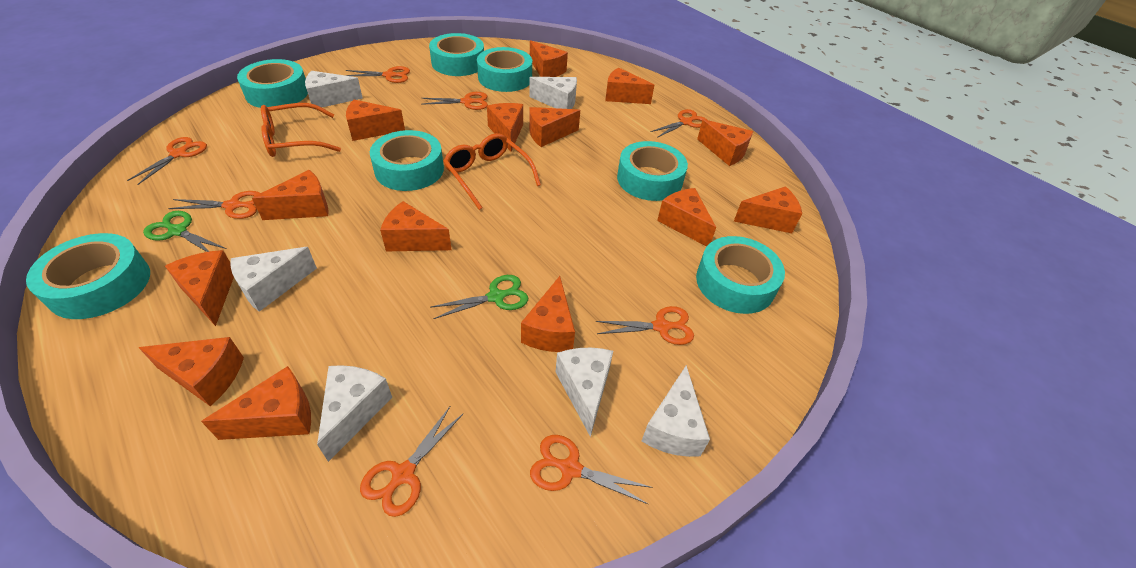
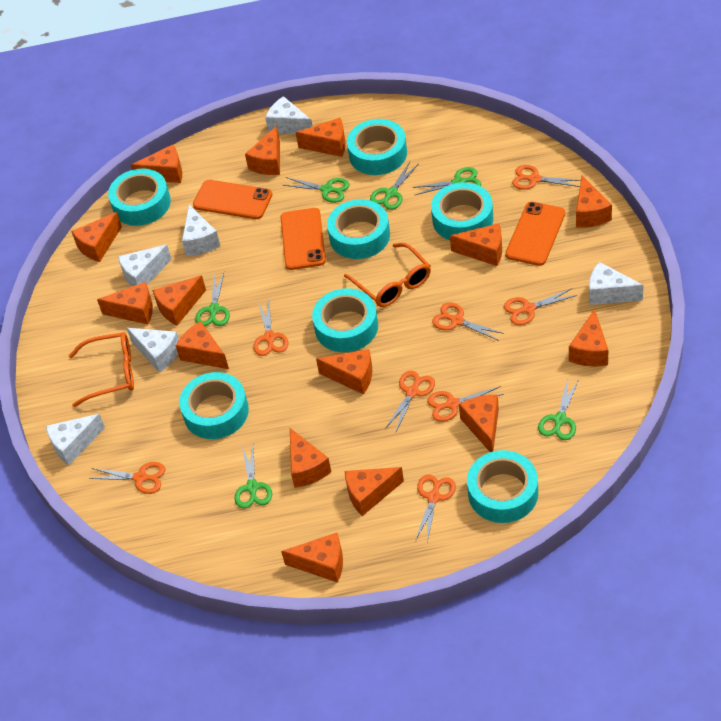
green scissors: [143,211,227,252] [430,275,528,319] = 2 -> [195,273,230,326] [234,445,272,508] [283,177,349,203] [370,162,418,210] [412,167,481,196] [538,378,579,440] = 6
orange cheese: [138,337,244,406] [165,250,234,326] [201,366,311,440] [252,170,329,220] [346,100,405,141] [380,201,452,251] [487,103,523,152] [521,276,575,352] [529,107,580,147] [530,40,568,77] [605,67,654,104] [657,188,716,247] [697,119,753,166] [734,186,802,233] = 14 -> [71,212,122,262] [97,282,153,324] [131,145,182,183] [152,275,206,325] [176,321,229,369] [245,126,280,175] [281,533,343,583] [290,428,331,488] [296,118,346,157] [316,349,372,395] [345,467,404,516] [450,224,502,266] [459,395,499,452] [569,309,608,366] [576,175,612,228] = 15
orange phone: none = 0 -> [193,180,273,219] [280,208,326,270] [505,202,565,266] = 3

